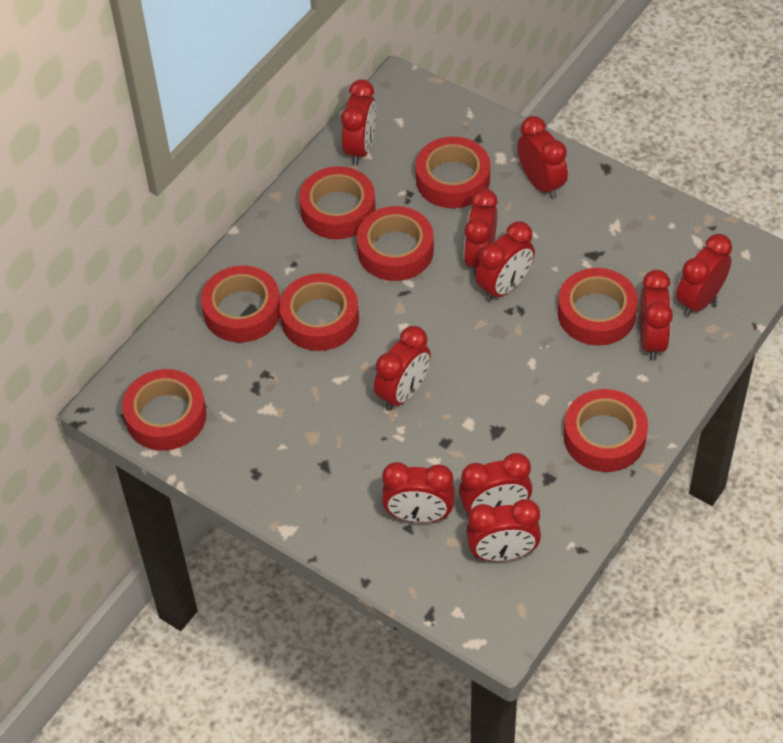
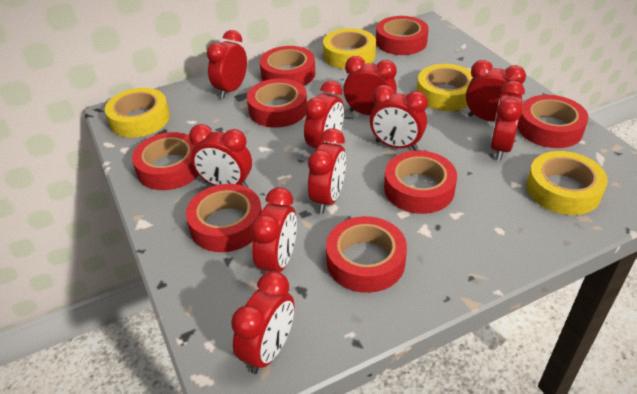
yellow tape: none = 0 -> [105,88,170,138] [323,28,376,69] [417,64,473,111] [527,151,608,215] = 4

